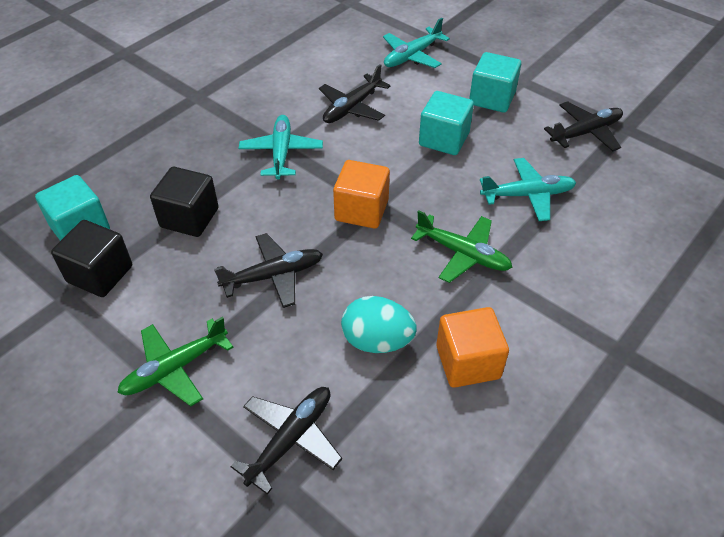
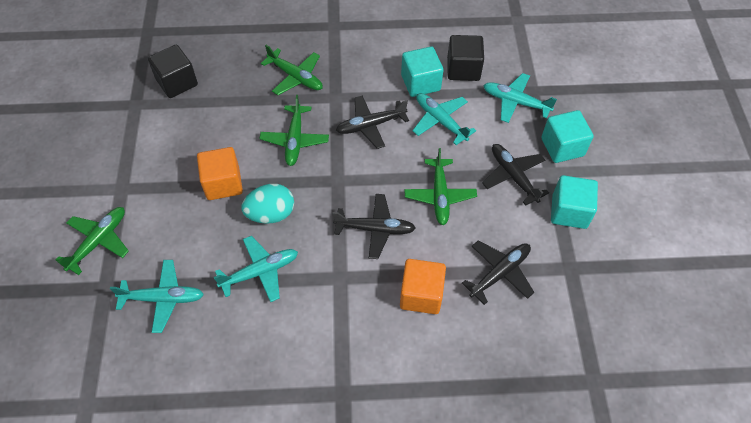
green plane: [117,317,233,406] [411,210,513,283] = 2 -> [56,207,129,275] [259,95,329,166] [261,45,323,95] [404,148,477,225] = 4
turquoise plane: [238,115,323,179] [383,18,450,68] [480,158,576,221] = 3 -> [110,260,204,333] [214,236,298,302] [412,93,476,145] [483,73,557,123] = 4

